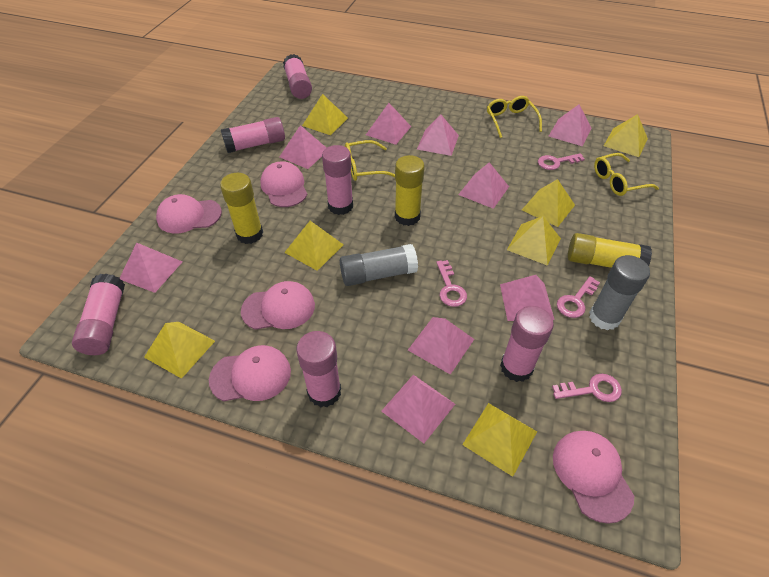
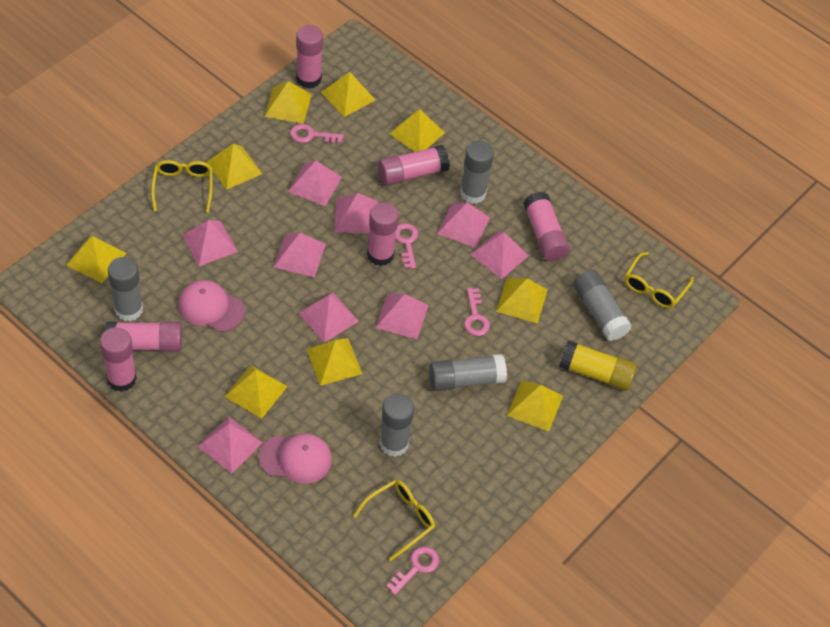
grey glue stick: [340,244,418,286] [589,255,650,330] = 2 -> [108,257,143,321] [379,394,414,457] [429,354,507,391] [460,141,494,204] [573,270,632,341] = 5
pink cap: [156,194,222,233] [209,345,291,401] [241,281,315,330] [260,161,308,207] [553,431,634,524] = 5 -> [178,280,245,332] [259,433,332,484] = 2
yellow glue stick: [220,173,263,244] [395,155,425,226] [568,233,652,268] = 3 -> [559,340,637,391] = 1
yellow pyramid: [144,322,215,379] [284,221,344,271] [302,94,348,136] [462,403,537,477] [507,216,561,266] [522,179,575,227] [604,114,648,157] = 7 -> [66,235,126,283] [207,144,262,190] [225,365,288,419] [264,81,312,124] [306,338,363,386] [321,72,375,117] [389,109,445,152] [496,278,548,323] [507,380,563,432] = 9

